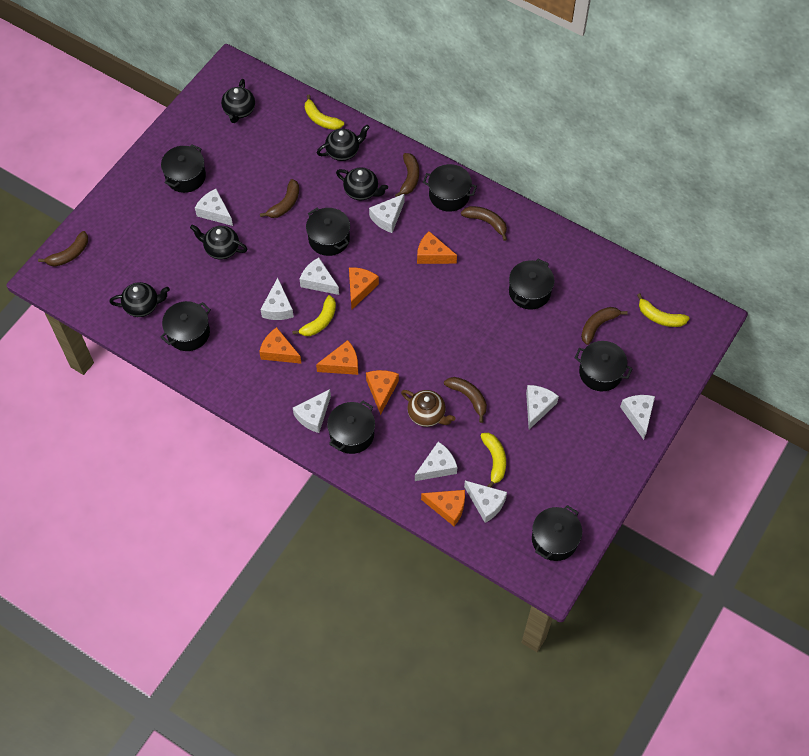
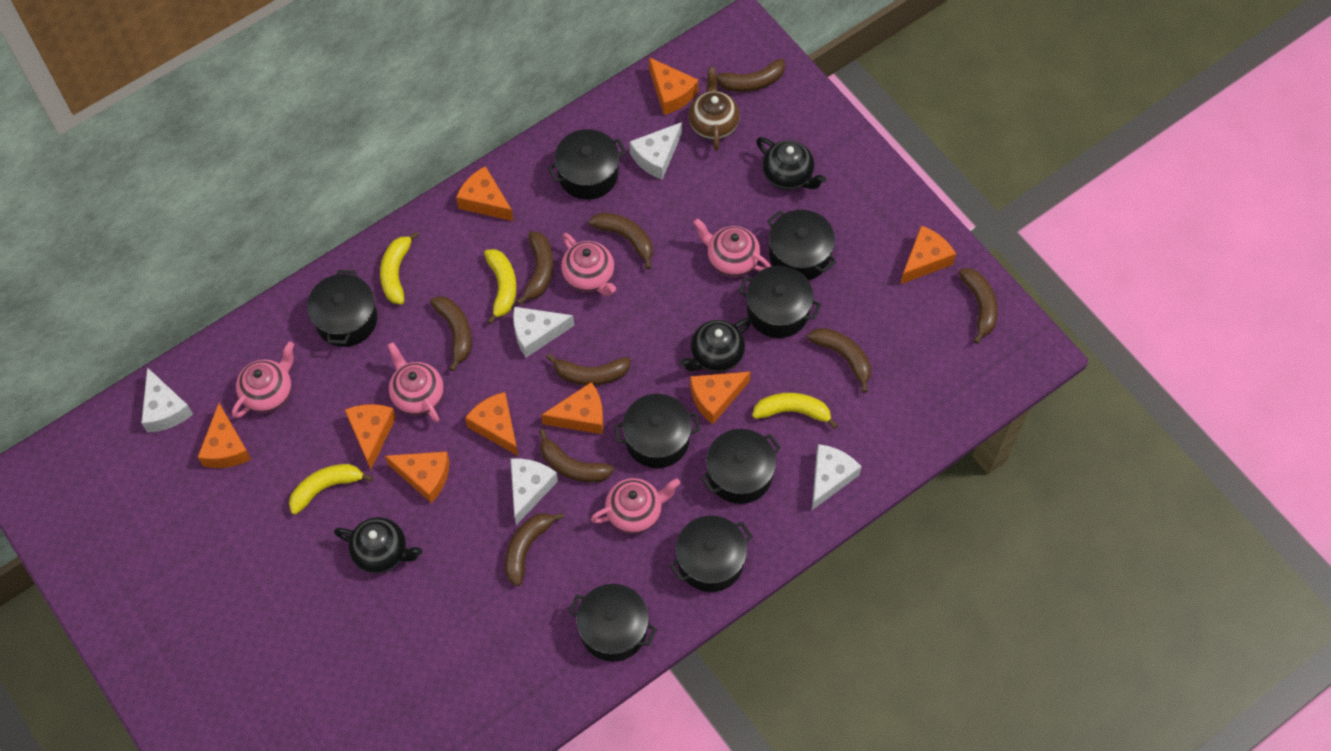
black teapot: [109,282,170,317] [190,224,247,260] [221,79,255,123] [317,125,370,161] [336,167,388,201] = 5 -> [334,517,422,573] [680,318,752,373] [756,137,826,190] = 3
brown banana: [38,231,88,267] [260,179,299,218] [395,153,419,197] [444,377,487,423] [461,206,507,241] [581,307,628,345] = 6 -> [430,296,472,371] [505,513,564,586] [516,232,554,305] [539,429,614,483] [546,353,631,386] [589,212,653,269] [716,59,785,92] [807,328,871,393] [958,268,998,344] = 9
orange cheese: [259,327,302,364] [316,340,358,375] [349,267,379,309] [366,370,399,415] [417,231,457,264] [421,490,465,526] = 6 -> [198,403,251,468] [345,404,396,470] [385,451,449,503] [456,166,514,221] [465,392,518,456] [541,382,603,434] [649,57,698,115] [690,372,751,424] [900,225,956,284] = 9
pink teapot: none = 0 -> [232,342,294,418] [388,342,444,423] [561,233,616,296] [591,478,680,534] [693,218,771,277] = 5
white cheese: [195,189,233,226] [260,278,294,320] [293,389,331,433] [300,258,339,295] [369,194,404,233] [415,442,457,481] [464,481,507,523] [526,385,559,429] [620,395,655,440] = 9 -> [141,367,193,432] [511,459,558,525] [513,307,574,358] [630,122,682,179] [812,444,862,510] = 5

